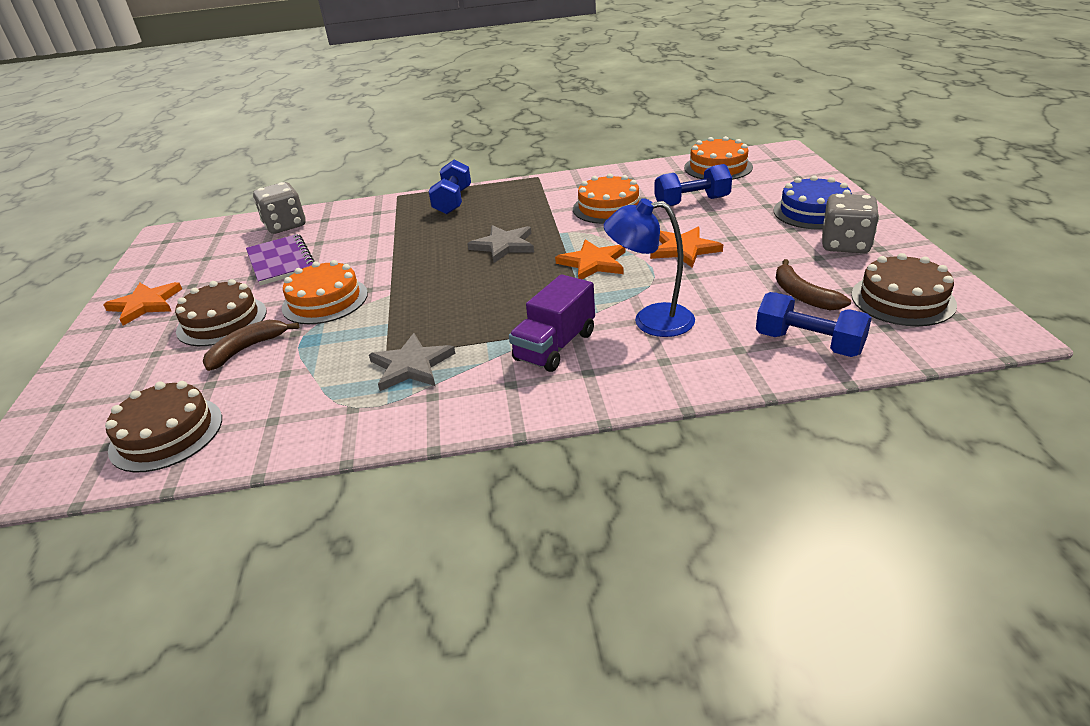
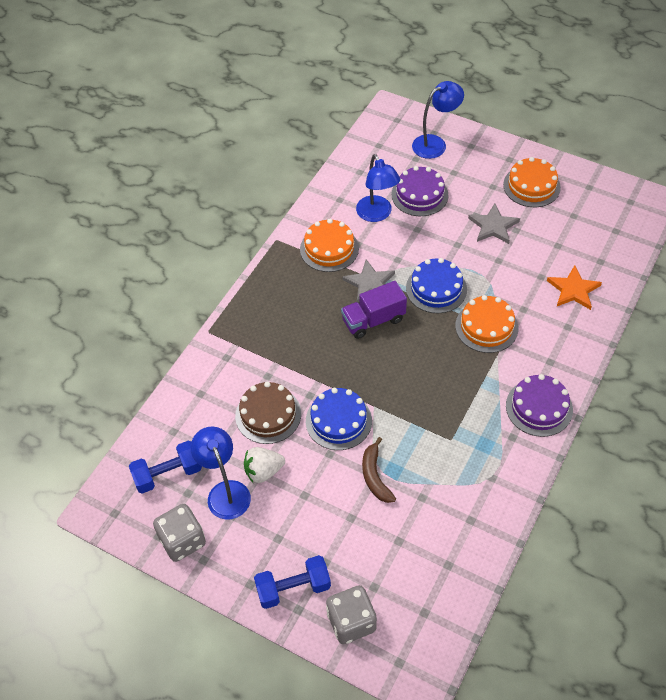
blue cake: [773,175,852,229] = 1 -> [306,388,372,450] [406,258,467,313] = 2
blue dumbbell: [428,160,471,214] [655,164,732,208] [756,292,872,357] = 3 -> [129,441,202,494] [254,555,331,609] = 2
blue lamp: [604,198,695,337] = 1 -> [191,427,251,520] [356,154,400,222] [412,81,464,159] = 3
brown banana: [203,320,299,371] [776,259,851,310] = 2 -> [362,437,396,503] = 1
brown cake: [105,381,222,473] [175,279,266,346] [851,253,957,326] = 3 -> [235,381,301,444] = 1
orange star: [103,282,182,326] [555,239,626,280] [650,227,723,268] = 3 -> [547,265,602,310] = 1
purple cake: none = 0 -> [392,166,449,216] [506,374,573,437] = 2
purple notebook: [246,234,315,286] = 1 -> none = 0
white strawberry: none = 0 -> [244,447,285,483] = 1

